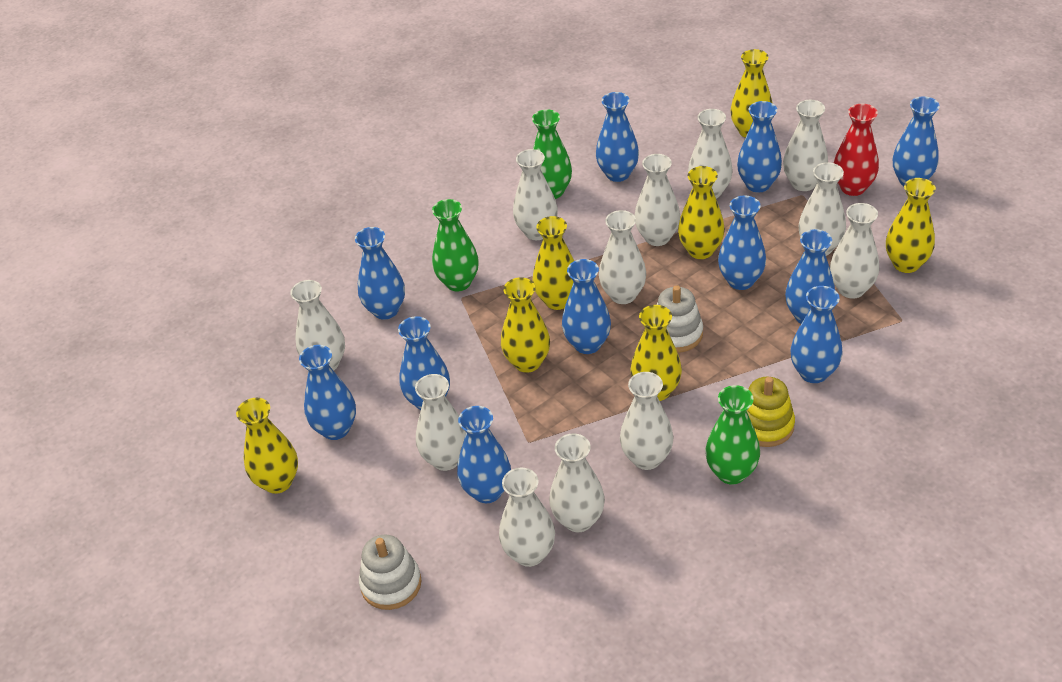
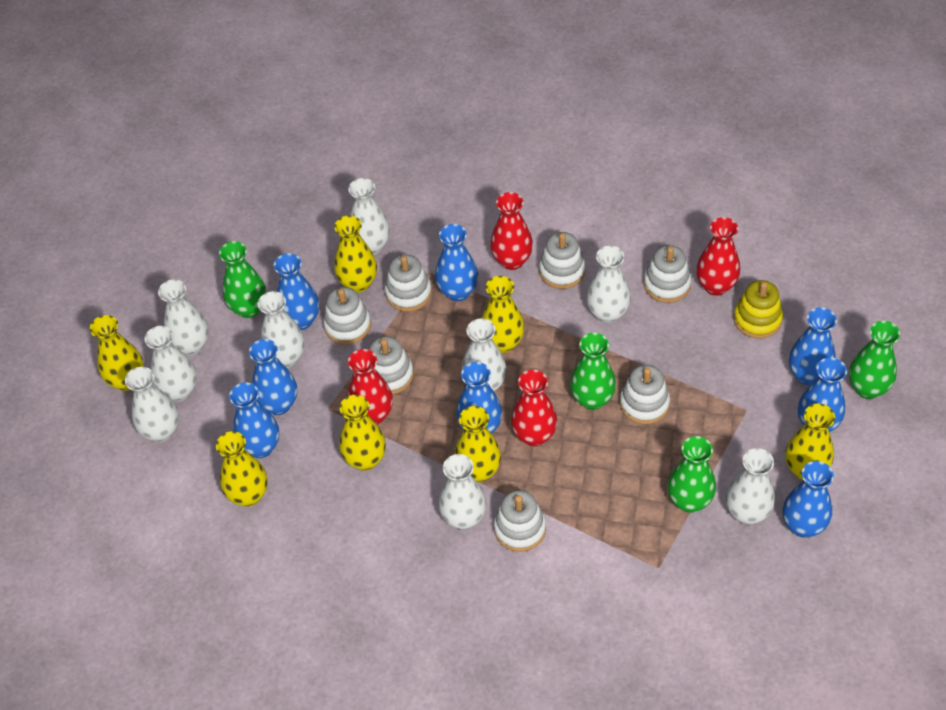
blue vase: [299,345,356,440] [355,227,405,320] [398,316,450,410] [457,406,511,503] [562,259,611,354] [596,92,639,182] [718,196,766,290] [737,101,782,193] [785,229,835,324] [790,286,843,383] [893,96,940,186] = 11 -> [229,382,279,458] [249,339,297,415] [274,253,319,330] [435,224,478,301] [456,362,502,434] [783,461,834,538] [789,307,837,386] [798,358,847,432] = 8
green vase: [432,199,479,292] [532,109,572,199] [705,385,760,485] = 3 -> [219,241,266,318] [570,333,616,410] [668,436,716,513] [849,321,900,399] = 4
red vase: [834,104,879,196] = 1 -> [347,349,393,425] [490,192,533,270] [511,370,557,446] [696,217,740,296] = 4
white stacking toy: [359,534,421,610] [656,285,703,353] = 2 -> [323,287,371,345] [369,336,414,395] [385,254,432,312] [494,490,546,552] [539,232,586,289] [620,365,670,424] [644,245,691,303] = 7
white vase: [290,280,345,371] [415,374,466,471] [499,468,555,567] [513,149,558,240] [549,433,605,532] [599,210,646,304] [620,372,673,470] [635,154,680,246] [688,109,733,199] [783,100,828,191] [799,162,846,256] [830,203,879,298] = 12 -> [125,367,179,442] [145,326,197,402] [158,279,209,356] [258,291,305,368] [348,178,390,255] [438,454,486,530] [461,318,507,392] [587,246,631,323] [726,448,775,525] = 9

